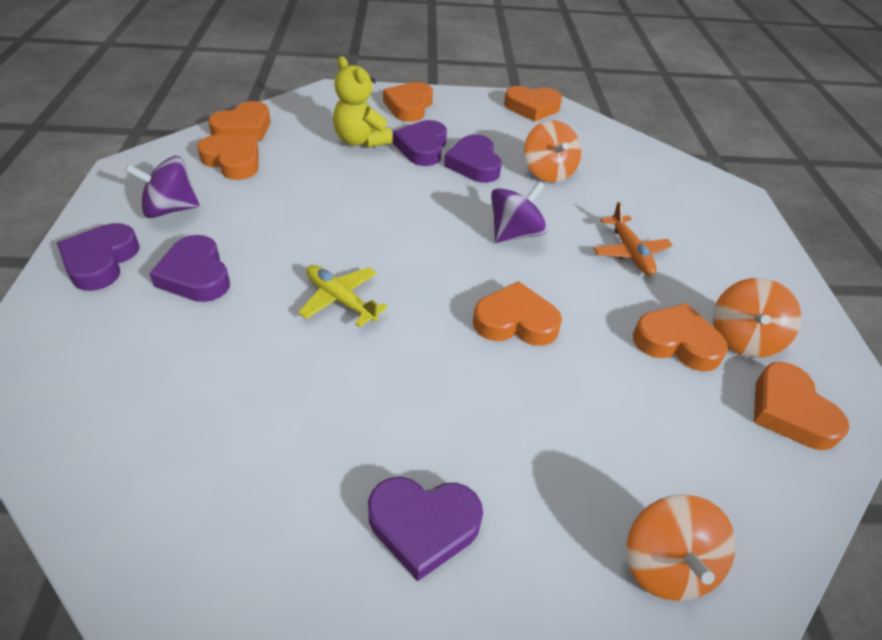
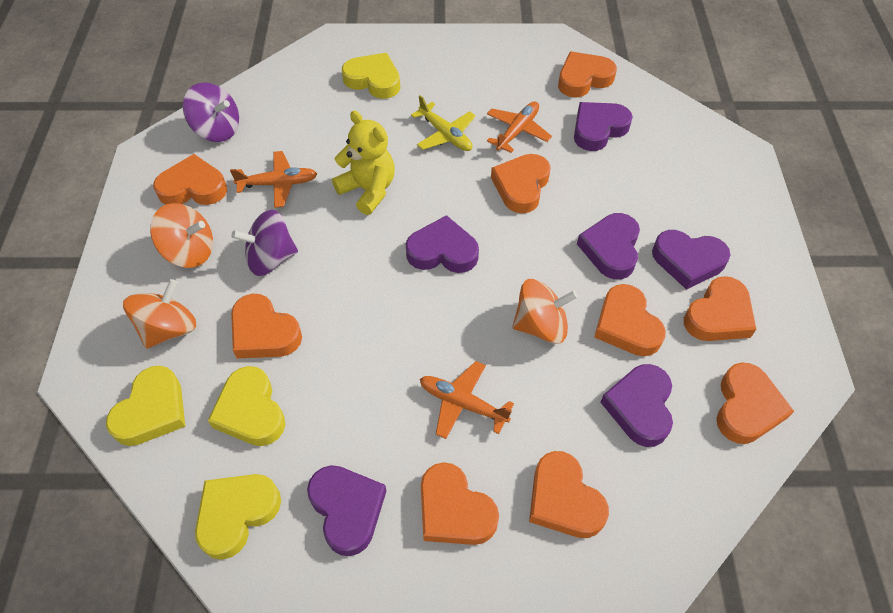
orange heart: [197,135,258,180] [208,101,271,141] [383,82,433,122] [473,281,562,346] [504,86,562,122] [633,303,728,372] [754,362,850,450] = 7 -> [153,154,227,205] [231,294,302,358] [421,462,499,545] [491,154,551,213] [529,451,609,538] [558,51,617,98] [594,284,666,356] [684,276,756,341] [716,362,794,444] = 9
orange plane: [593,202,673,275] = 1 -> [230,151,317,208] [420,361,514,439] [487,101,552,153] = 3
purple heart: [57,223,140,291] [149,235,230,302] [368,477,483,581] [393,120,447,166] [444,134,502,183] = 5 -> [307,465,386,556] [406,215,479,273] [574,102,633,151] [577,213,640,279] [600,364,673,447] [652,230,730,290] = 6
yellow heart: none = 0 -> [106,366,185,446] [195,474,281,560] [208,366,285,446] [342,53,400,99] = 4

